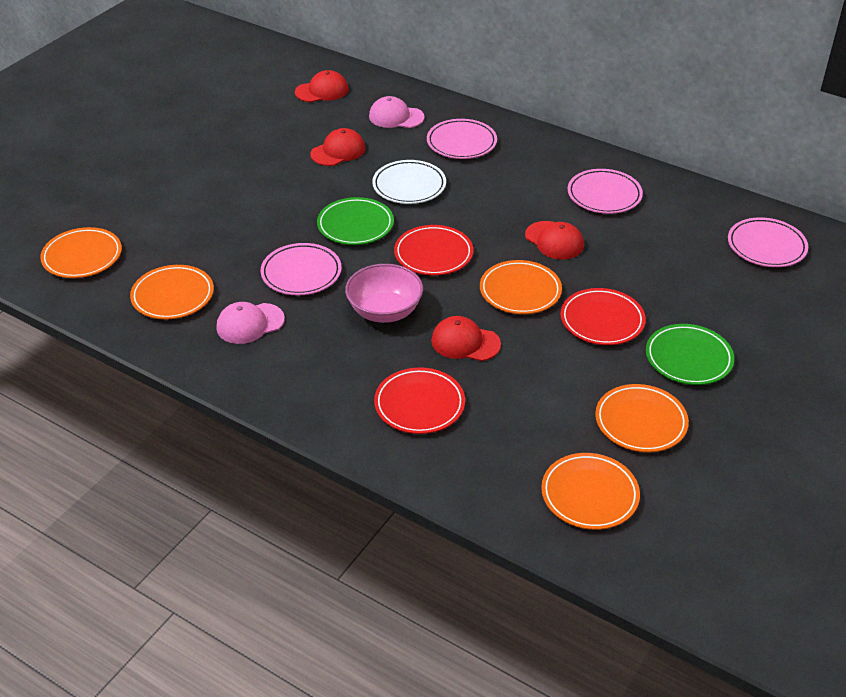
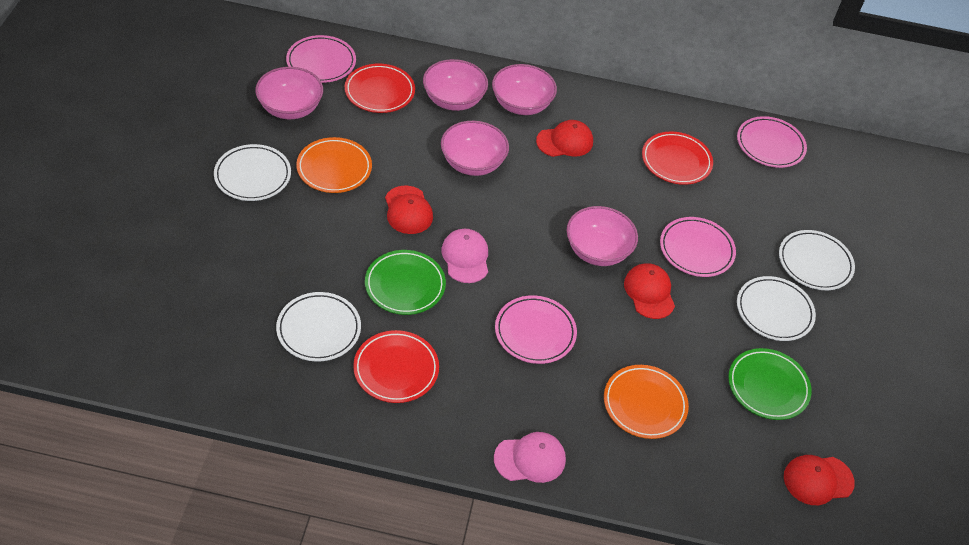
orange plate: [40,227,122,278] [130,265,214,320] [480,260,562,314] [541,453,640,530] [595,384,689,452] = 5 -> [296,137,372,193] [604,365,689,439] = 2
pink bowl: [345,264,423,323] = 1 -> [255,67,323,119] [423,59,488,111] [441,121,509,176] [492,64,557,115] [567,206,638,266] = 5
white plate: [372,160,446,204] = 1 -> [214,144,291,201] [276,292,361,362] [737,276,816,341] [779,230,855,290] = 4

